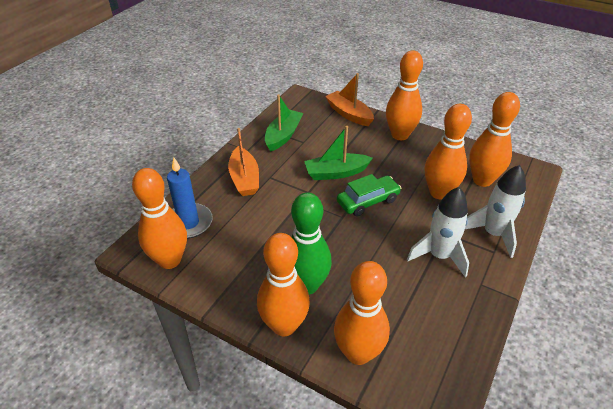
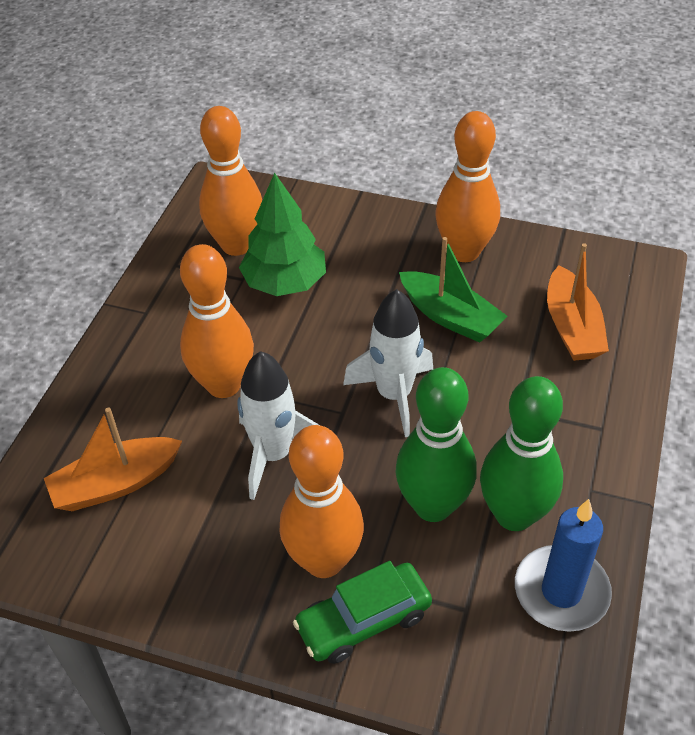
green boat: [265,94,303,152] [304,126,373,180] = 2 -> [399,237,507,343] = 1
green bowling pin: [291,192,332,295] = 1 -> [395,367,477,522] [480,376,563,531] = 2
green tree: none = 0 -> [239,173,326,296] = 1
orange bowling pin: [132,168,187,269] [257,233,310,336] [334,261,390,365] [386,50,423,140] [425,104,472,200] [469,92,520,187] = 6 -> [180,244,254,398] [199,106,262,256] [280,425,364,578] [436,111,500,262] = 4

